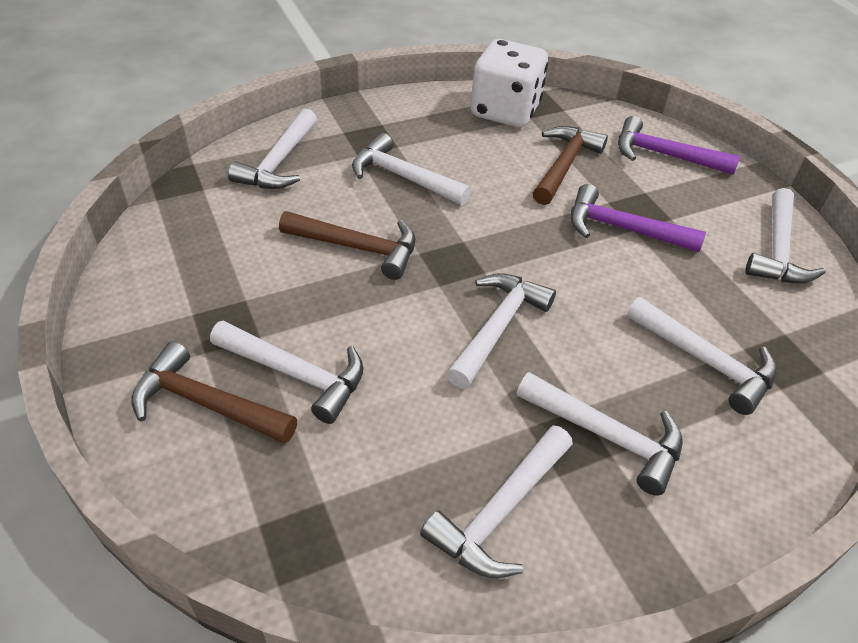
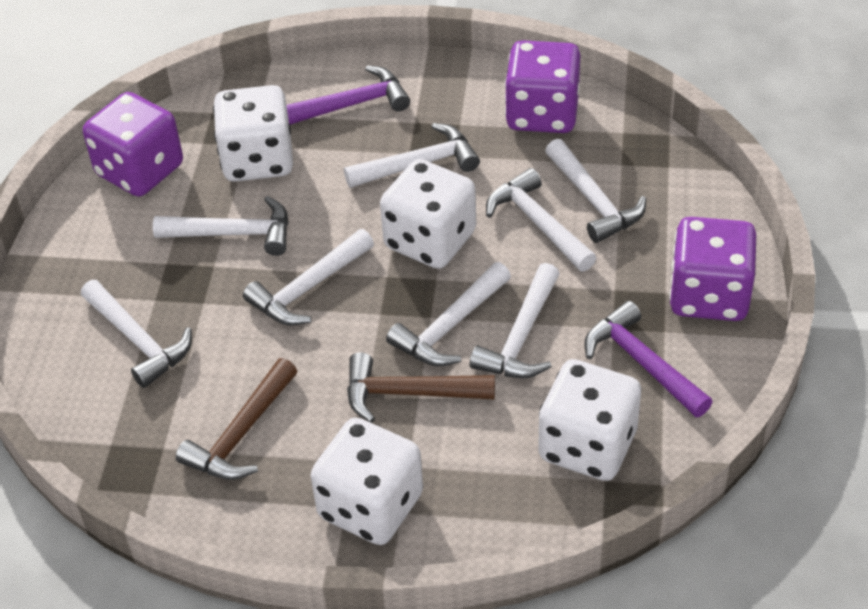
brown hammer: [131,341,297,444] [279,211,416,280] [533,126,608,205] = 3 -> [176,358,297,480] [347,352,495,423] = 2
purple dice: none = 0 -> [83,92,183,197] [505,40,580,133] [669,217,756,321] = 3
white dice: [471,39,548,127] = 1 -> [213,85,293,182] [311,418,423,545] [380,159,476,269] [538,359,641,481] = 4

